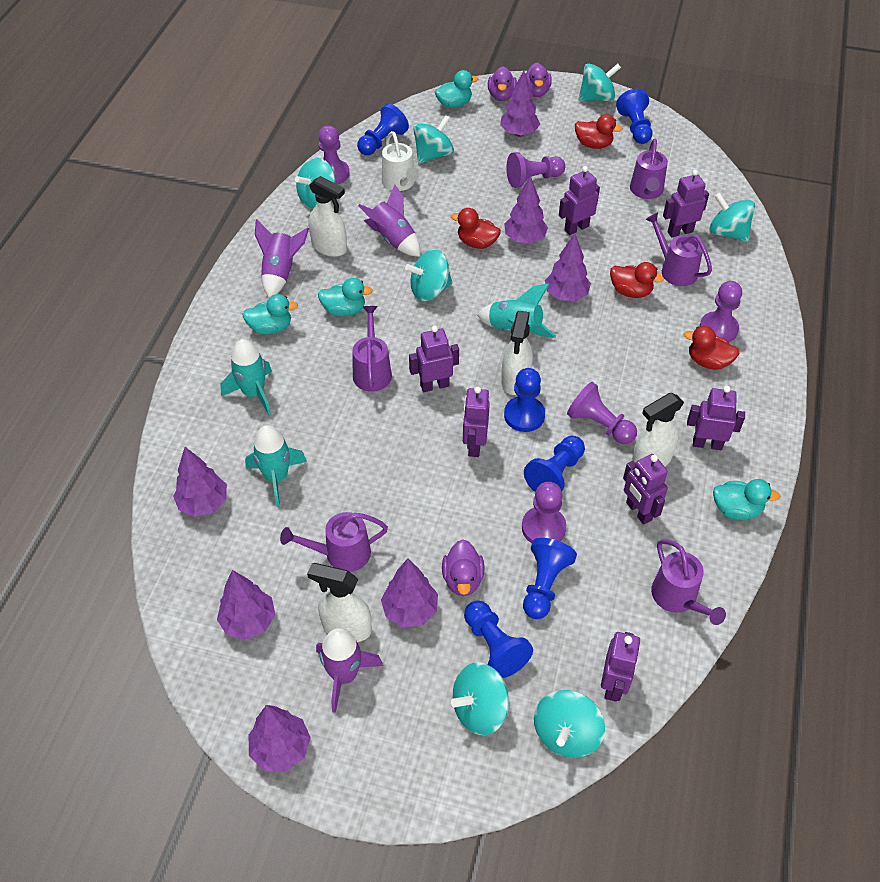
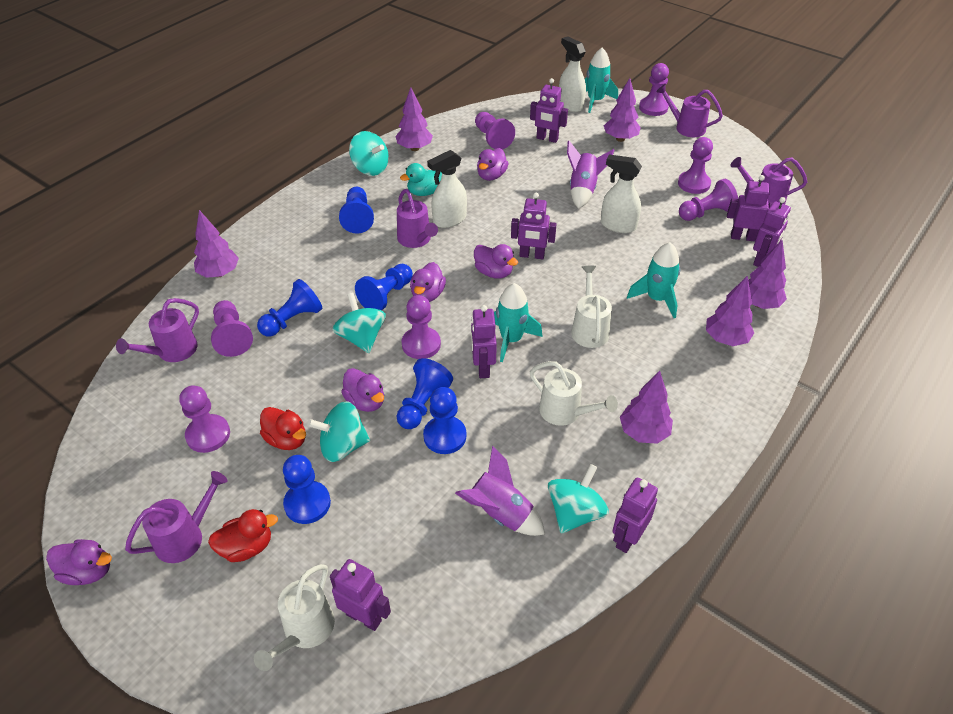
purple duck: [442,539,485,596] [488,66,517,101] [525,63,552,97] = 3 -> [46,539,112,585] [341,368,384,412] [410,262,446,302] [474,244,518,279] [477,148,509,181] = 5
purple pawn: [318,126,349,185] [506,152,565,188] [522,482,566,543] [567,382,637,444] [699,281,742,342] = 5 -> [179,386,230,453] [211,300,253,357] [401,295,441,359] [475,112,515,150] [639,63,669,116] [678,137,713,194] [679,179,738,221] = 7
purple rocket: [255,219,309,298] [316,628,383,713] [358,184,420,256] = 3 -> [455,446,545,536] [567,141,614,209] = 2
purple tree: [173,447,227,517] [217,570,275,640] [249,705,311,772] [381,558,438,627] [500,70,540,137] [504,176,548,244] [545,233,591,301] = 7 -> [194,210,239,278] [396,87,433,151] [604,78,641,142] [620,371,673,444] [706,276,754,346] [748,240,787,309] = 6
red duck: [451,208,501,249] [575,114,623,149] [610,262,664,298] [683,326,740,370] = 4 -> [208,509,278,562] [260,407,306,450] = 2
turquoise duck: [242,294,298,335] [318,278,373,316] [434,70,478,108] [713,479,781,520] = 4 -> [400,163,442,196] = 1
turquoise spinning top: [295,158,335,208] [405,249,453,301] [413,115,454,163] [451,662,509,735] [534,690,605,758] [579,64,621,101] [709,193,755,242] = 7 -> [307,401,370,462] [332,292,386,353] [349,131,389,176] [548,464,609,533] = 4
white spray bottle: [307,563,372,642] [308,176,347,257] [501,311,533,395] [632,393,684,466] = 4 -> [427,150,467,228] [559,36,586,112] [601,155,642,233] = 3
white watering can: [382,131,419,191] = 1 -> [254,564,335,671] [530,361,618,426] [571,266,612,348] = 3

